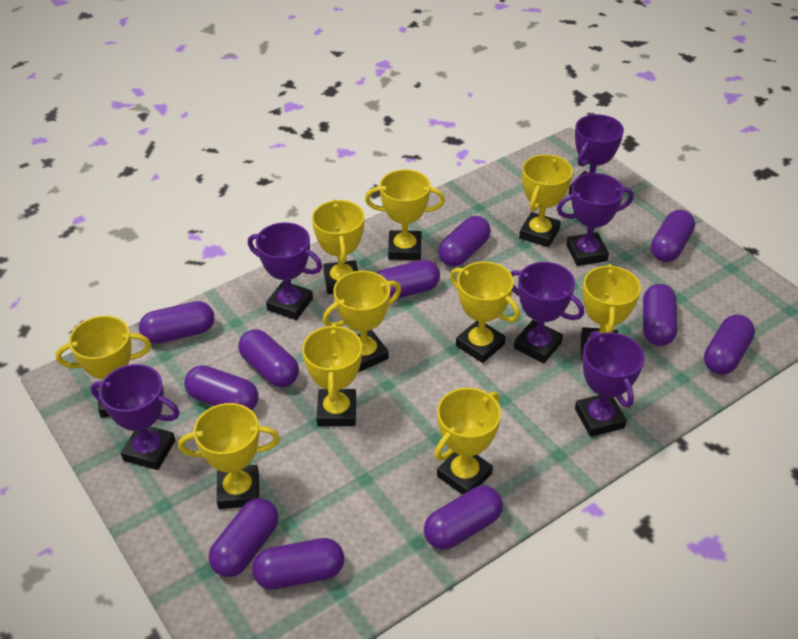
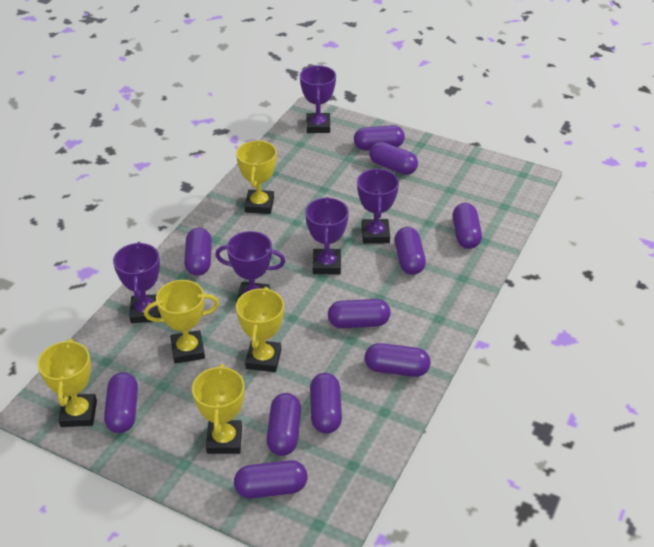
purple trophy: [91,364,180,470] [248,222,322,320] [510,262,584,363] [557,173,633,266] [569,114,624,194] [575,331,645,437] = 6 -> [113,242,161,323] [215,231,285,303] [300,66,336,133] [305,197,349,275] [357,168,399,244] = 5
yellow trophy: [56,315,151,418] [178,403,280,509] [302,323,362,426] [312,199,365,294] [323,271,401,372] [365,169,445,260] [435,388,501,495] [450,261,520,363] [519,154,573,247] [581,264,641,361] = 10 -> [37,339,97,427] [144,280,219,364] [192,364,245,454] [236,140,277,214] [236,287,284,372] = 5

